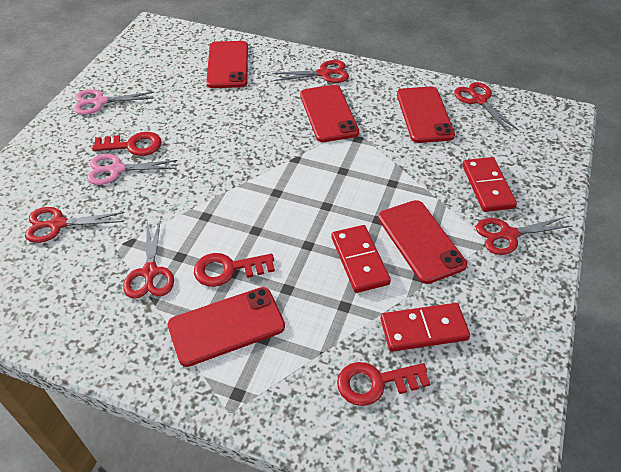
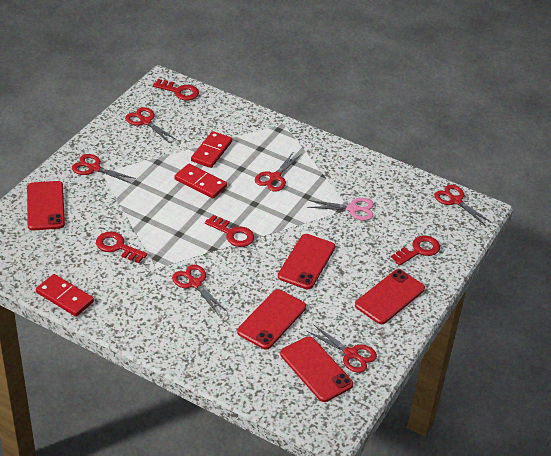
pink scissors: [74,89,155,115] [87,154,178,185] = 2 -> [307,198,374,221] = 1
red key: [92,132,162,156] [194,253,275,287] [337,362,430,406] = 3 -> [96,231,147,263] [153,79,199,100] [205,215,254,247] [391,236,440,266] = 4
red scissors: [25,207,125,243] [123,218,174,299] [272,60,349,83] [454,82,518,133] [476,217,573,255] = 5 -> [72,154,136,184] [125,107,177,143] [172,265,227,314] [255,151,302,192] [307,324,377,373] [434,185,492,226] = 6

